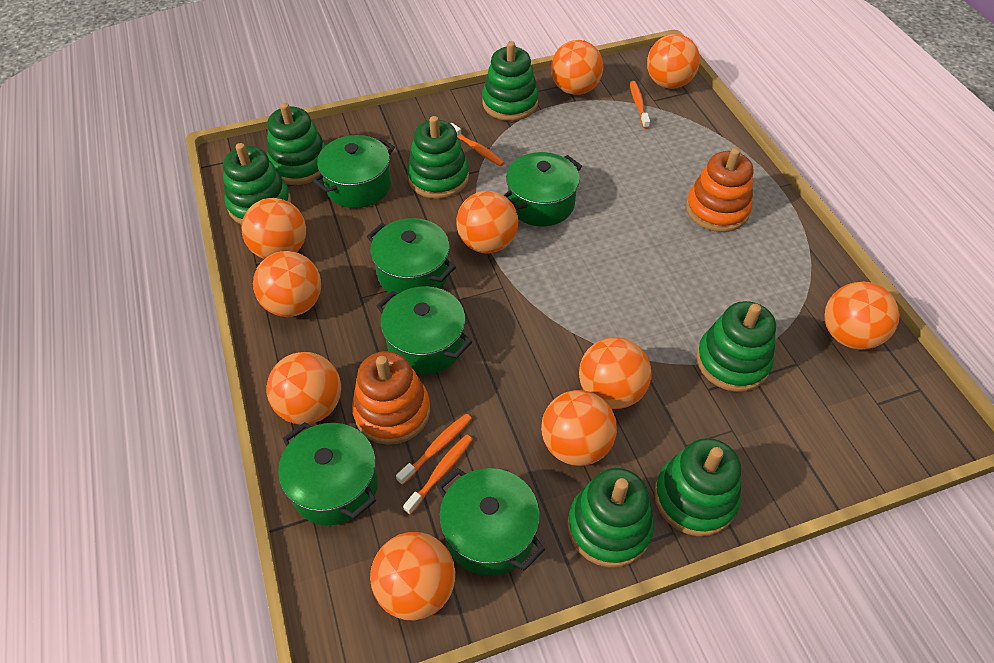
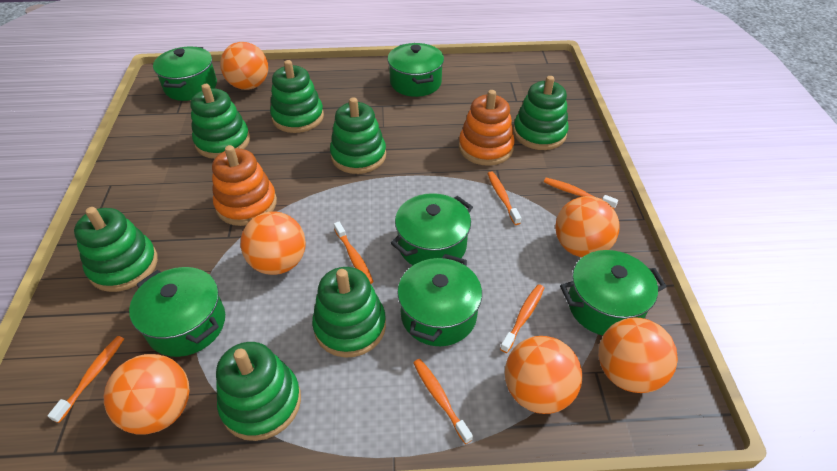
orange ball: [241,198,306,259] [253,251,321,317] [267,352,341,425] [370,532,455,620] [456,191,518,254] [541,390,617,466] [551,40,603,95] [579,337,651,409] [647,34,700,89] [824,282,900,350] = 10 -> [104,354,189,435] [220,42,268,90] [241,212,306,275] [505,336,582,414] [555,196,619,257] [599,317,678,393] = 6
orange toothbrush: [396,413,472,485] [403,434,473,515] [450,123,505,166] [630,81,650,129] = 4 -> [48,336,124,423] [334,222,374,284] [413,359,473,444] [488,171,521,225] [500,284,544,353] [544,178,618,209] = 6

